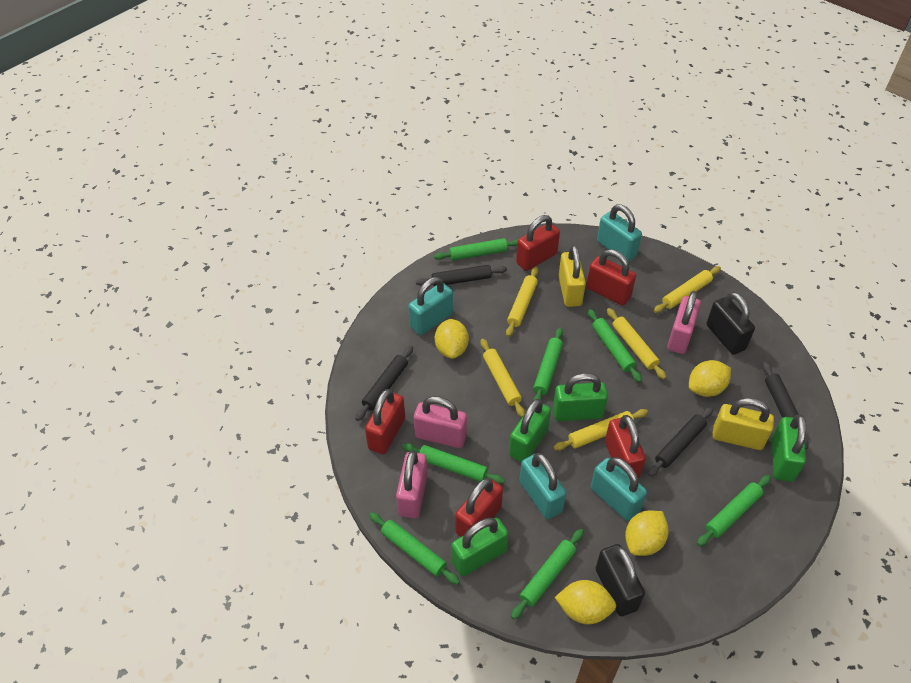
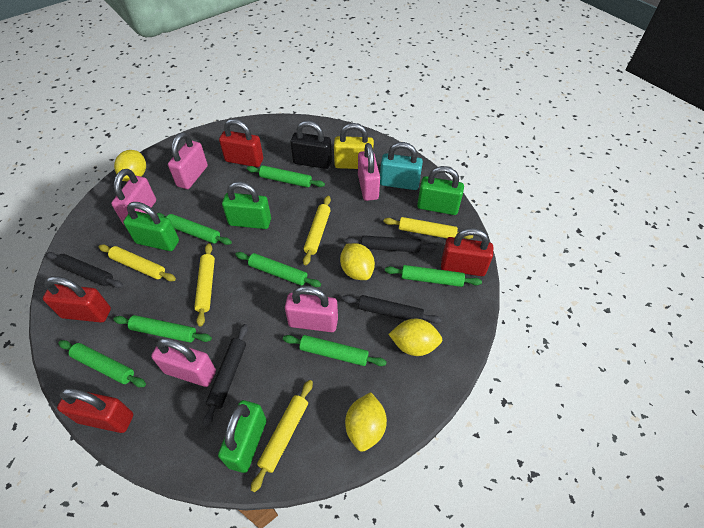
black padlock: [596,544,645,616] [706,292,755,355] = 2 -> [290,121,332,169] = 1
pink padlock: [396,450,428,518] [414,396,467,448] [667,291,701,354] = 3 -> [111,169,156,224] [151,338,216,387] [168,132,208,189] [285,286,338,332] [358,143,380,201] = 5
red padlock: [365,389,405,454] [455,478,503,537] [516,215,560,271] [586,249,636,306] [605,415,646,478] = 5 -> [43,276,111,323] [57,388,133,433] [219,119,263,167] [441,228,493,276] = 4
turquoise padlock: [408,277,453,335] [520,453,566,519] [591,457,647,521] [597,204,642,262] = 4 -> [380,142,423,190] = 1
yellow padlock: [558,245,586,307] [712,398,774,450] = 2 -> [334,123,374,169] = 1

